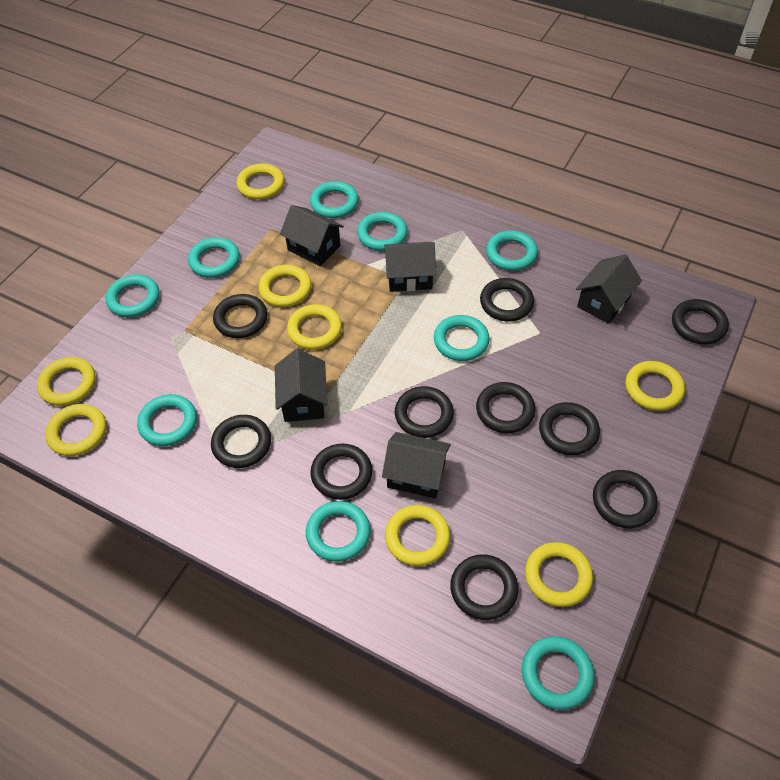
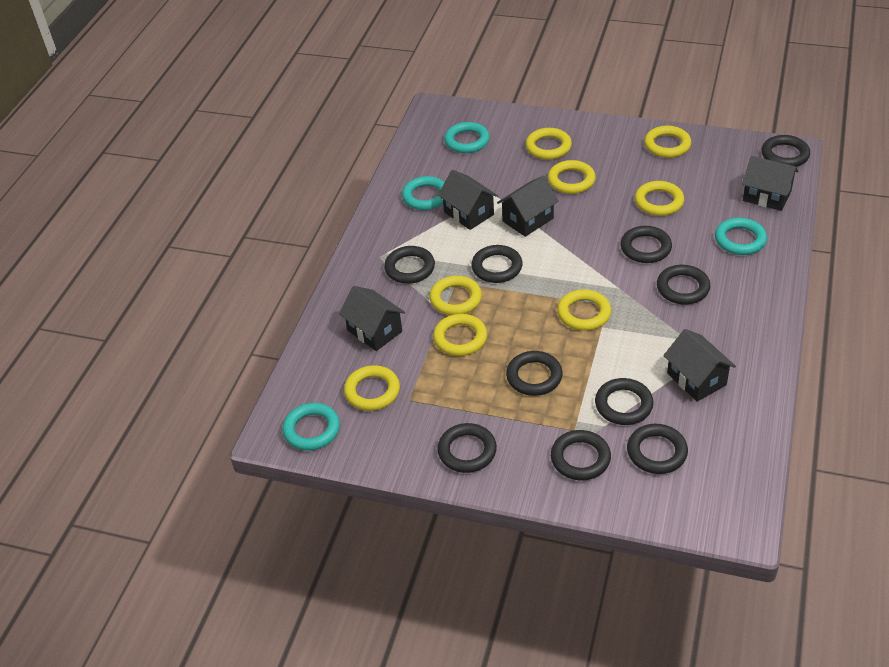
turquoise ring: [106,274,159,317] [137,394,197,446] [188,237,240,278] [306,501,371,562] [310,181,359,218] [357,212,407,251] [434,315,490,361] [486,230,538,271] [522,636,594,710] = 9 -> [282,403,340,450] [402,176,445,210] [444,122,490,153] [715,218,767,255] = 4

